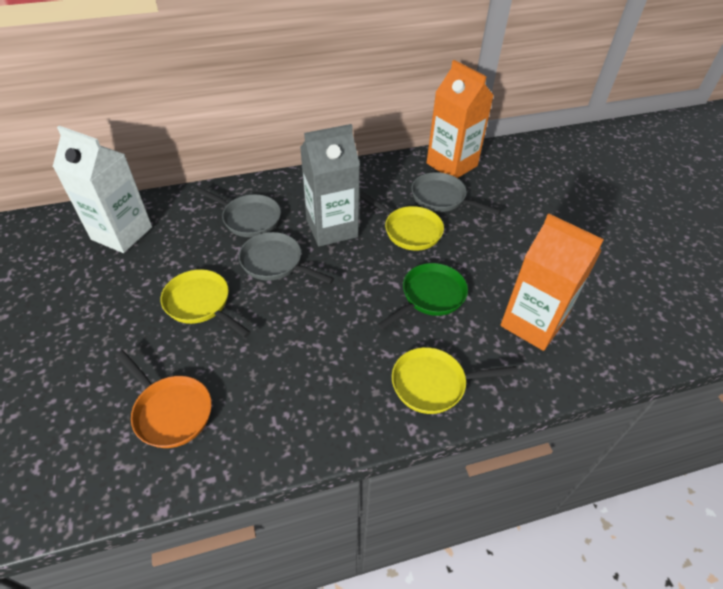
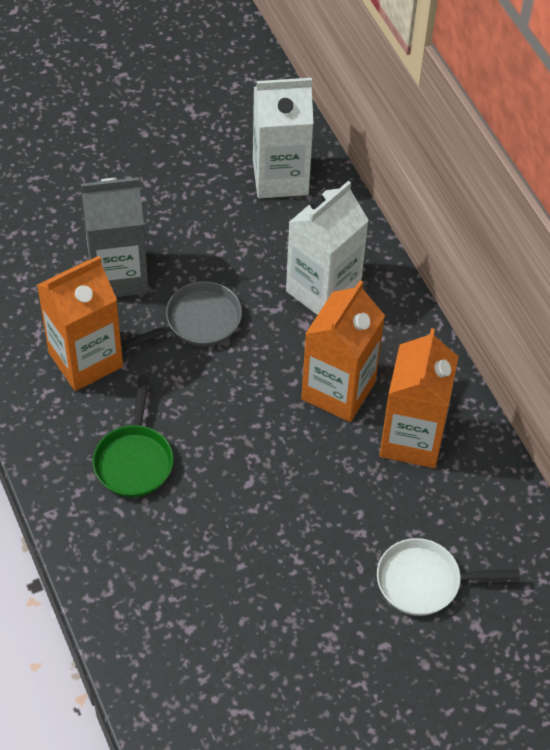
grey pan: [194,186,281,237] [239,232,334,284] [411,172,501,215] = 3 -> [121,281,242,350] = 1
orange carton: [427,60,494,178] [500,214,604,351] = 2 -> [37,256,123,391] [301,281,385,422] [379,328,459,468] = 3
orange pan: [115,350,212,448] = 1 -> none = 0
white carton: [53,126,152,253] = 1 -> [253,78,314,198] [286,181,369,315] = 2
white pan: none = 0 -> [377,538,520,616] = 1
yellow pan: [161,269,251,337] [359,192,444,251] [392,347,518,414] = 3 -> none = 0

